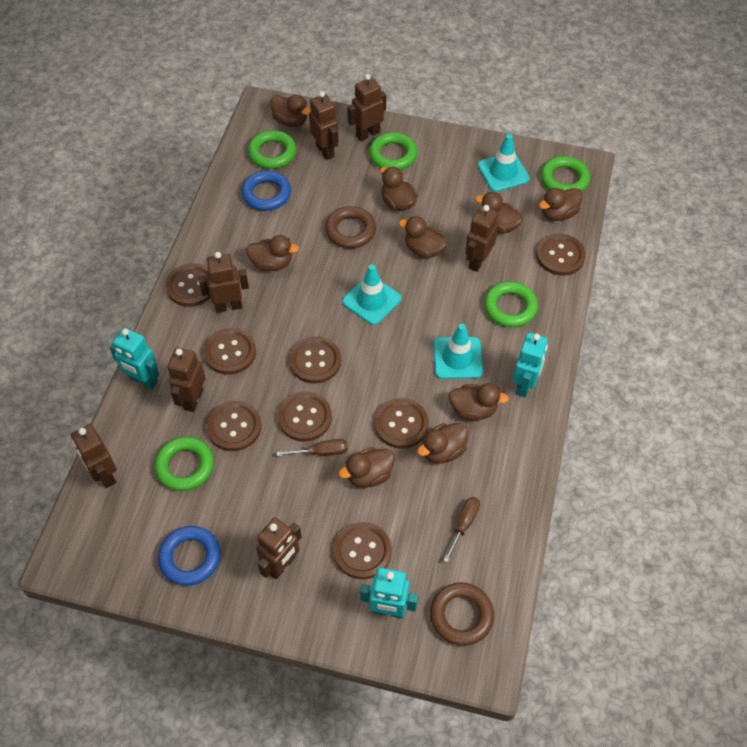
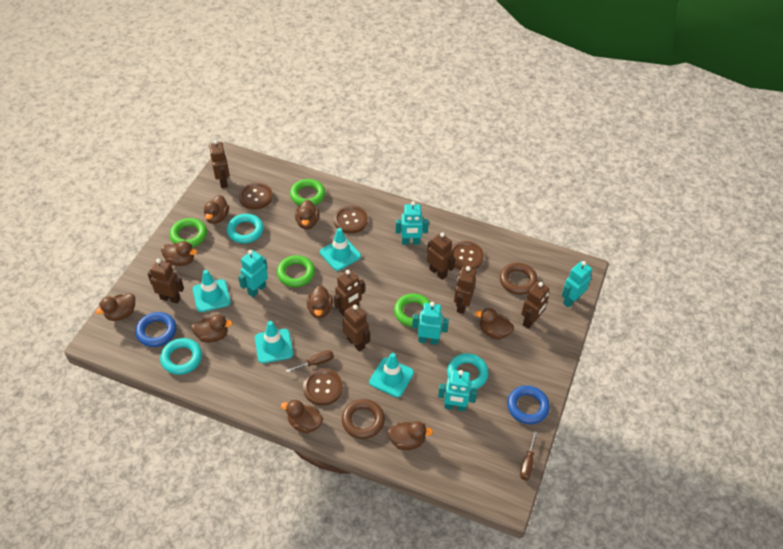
brown button: [166,263,211,307] [204,328,256,375] [206,401,261,451] [278,391,332,442] [289,336,341,384] [334,522,392,579] [375,398,429,449] [536,234,586,276] = 8 -> [239,182,273,210] [303,369,343,406] [334,205,368,234] [451,241,484,270] = 4
green ring: [155,436,214,491] [248,130,296,169] [369,132,417,170] [484,281,538,327] [541,156,590,192] = 5 -> [170,218,207,247] [277,255,315,287] [290,179,325,206] [394,293,431,327] = 4
turquoise ring: none = 0 -> [160,338,202,375] [227,214,264,243] [447,353,488,391] = 3
turquoise robot: [110,328,159,389] [360,568,418,619] [513,332,548,397] = 3 -> [238,250,268,297] [395,201,429,245] [412,302,449,345] [438,370,477,412] [562,261,592,308] = 5
turquoise traffic cone: [342,264,402,325] [433,324,483,379] [478,134,530,192] = 3 -> [193,270,231,312] [255,321,293,363] [320,228,361,271] [369,353,414,397] = 4

